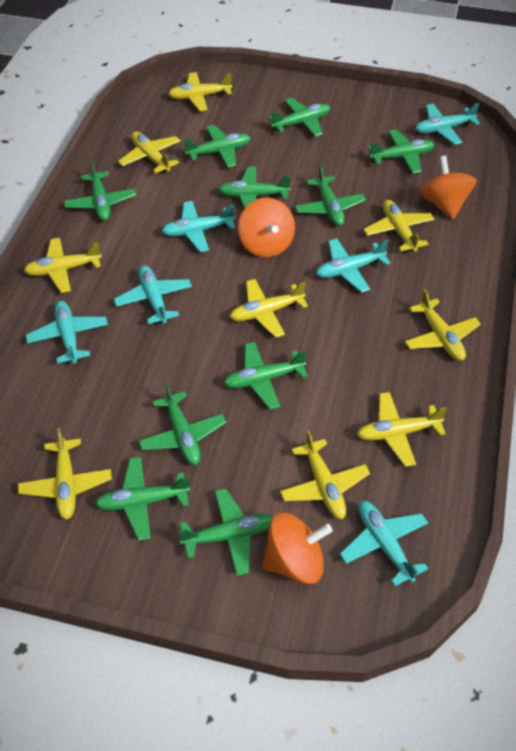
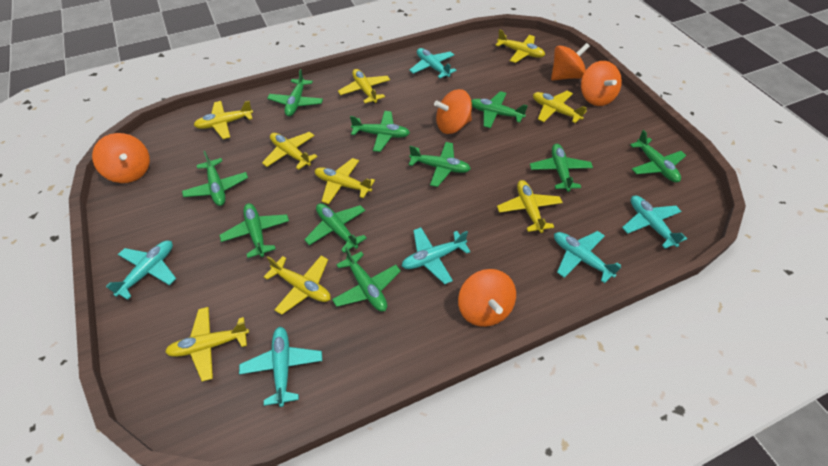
orange spinning top: [238,198,295,258] [262,512,333,584] [420,156,477,219] = 3 -> [92,133,150,183] [434,89,472,134] [458,269,516,327] [551,43,590,80] [581,61,622,106] = 5

